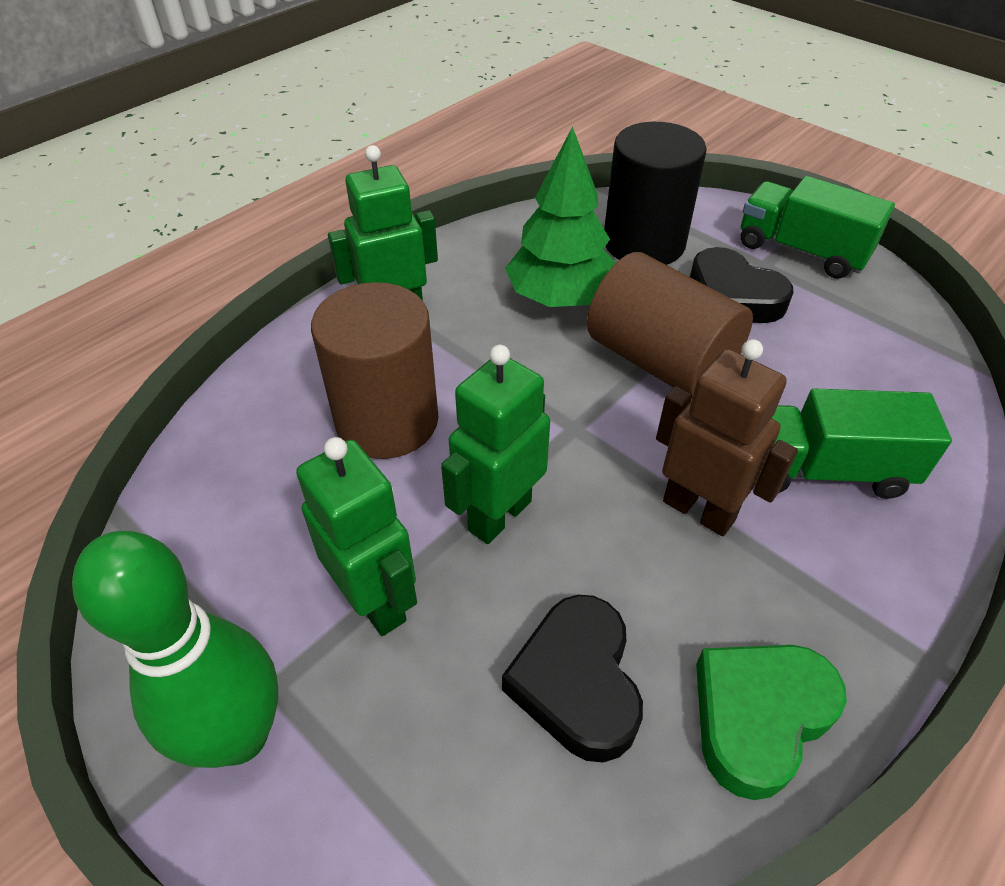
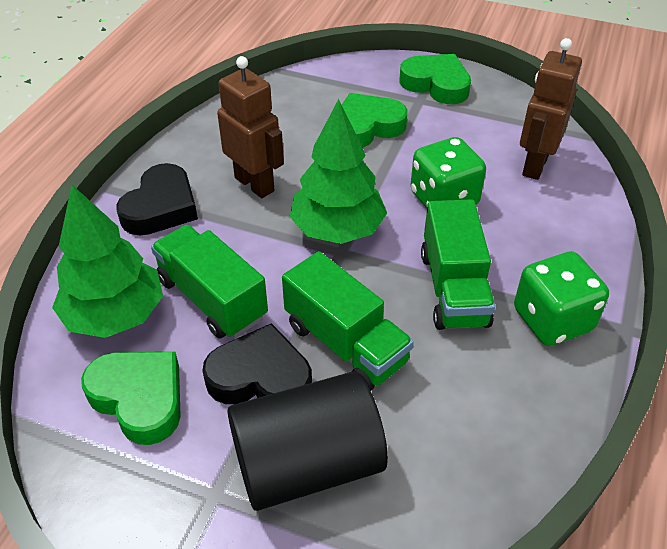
brown cylinder: [311,282,438,459] [587,252,753,397] = 2 -> none = 0
brown robot: [656,339,798,536] = 1 -> [217,56,284,198] [520,38,582,180] = 2
green bowling pin: [72,531,278,768] = 1 -> none = 0
green dice: none = 0 -> [410,137,486,208] [514,251,609,346] = 2
green heart: [696,645,847,800] = 1 -> [81,352,181,445] [342,93,408,148] [399,54,471,104] = 3
green robot: [296,437,417,636] [328,145,438,301] [441,345,550,544] = 3 -> none = 0
green tree: [505,126,616,307] = 1 -> [52,185,163,338] [289,99,387,244] = 2
green truck: [741,176,895,279] [772,389,952,499] = 2 -> [151,225,268,339] [282,251,414,391] [421,199,495,330] = 3

